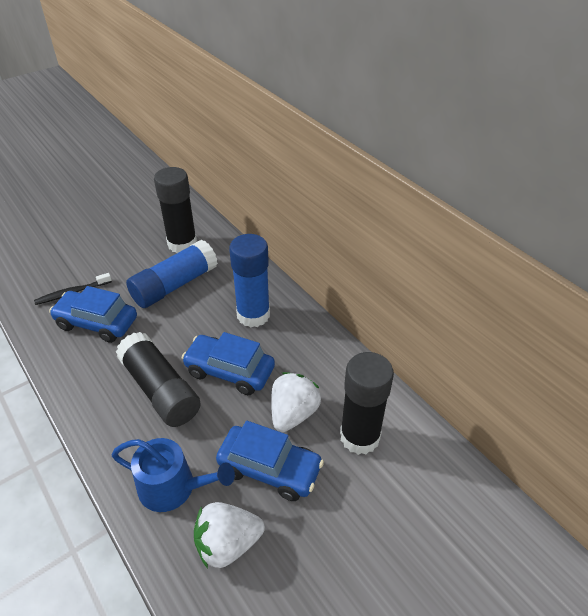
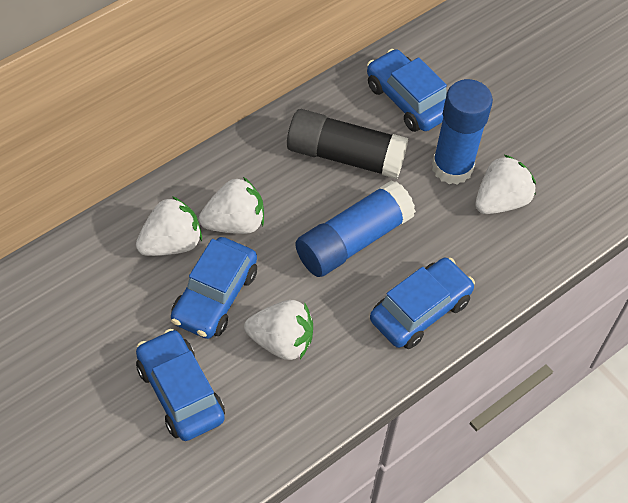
black glue stick: [116,332,201,427] [154,167,197,253] [340,352,394,455] = 3 -> [287,109,408,179] = 1
black toothbrush: [34,273,112,305] = 1 -> none = 0
blue car: [49,286,137,343] [182,332,275,395] [216,421,324,501] = 3 -> [136,329,225,441] [171,237,257,339] [367,49,447,132] [370,258,475,349] = 4
blue watering can: [111,438,235,512] = 1 -> none = 0
white strawberry: [194,502,265,568] [271,372,321,432] = 2 -> [136,196,202,256] [199,177,264,234] [244,300,313,360] [475,155,536,214] = 4

